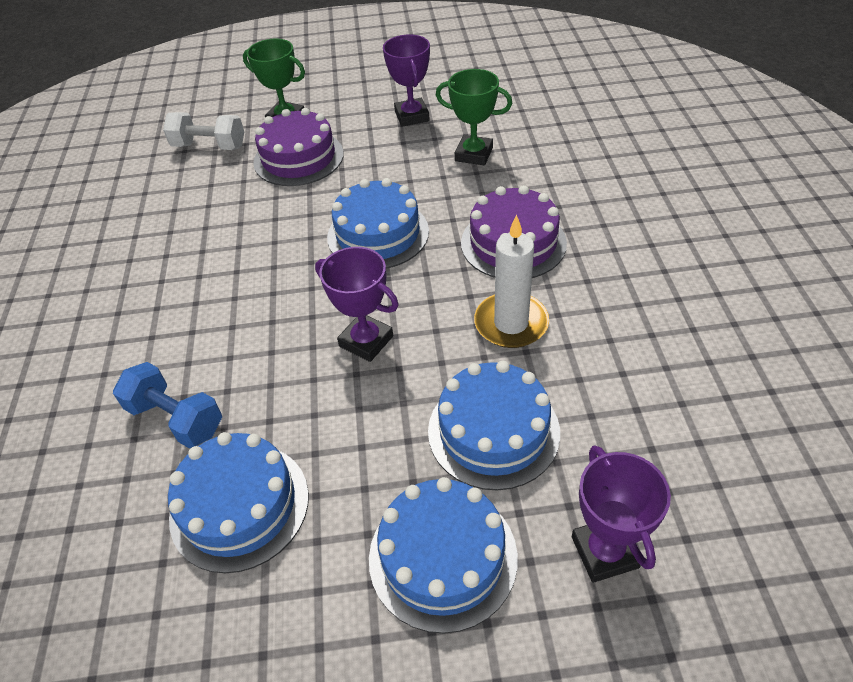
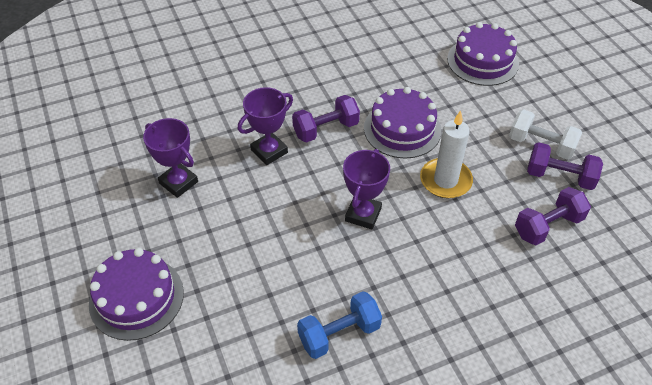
blue cake: [168,432,309,573] [327,178,429,269] [369,477,518,634] [428,361,560,490] = 4 -> none = 0
green trophy: [243,39,305,118] [436,69,512,165] = 2 -> none = 0
purple cake: [253,108,344,186] [461,185,567,278] = 2 -> [89,248,184,341] [364,87,441,159] [447,22,519,86] = 3
purple dumbbell: none = 0 -> [292,95,360,143] [515,187,591,245] [527,142,603,190] = 3

